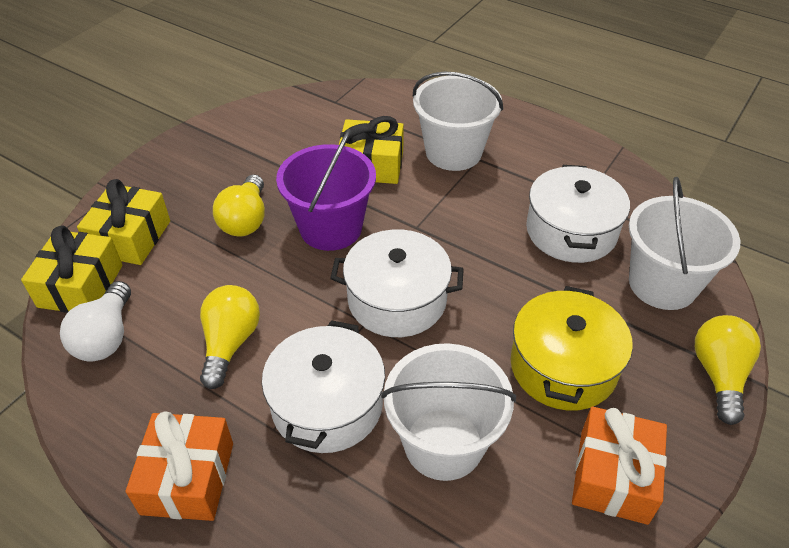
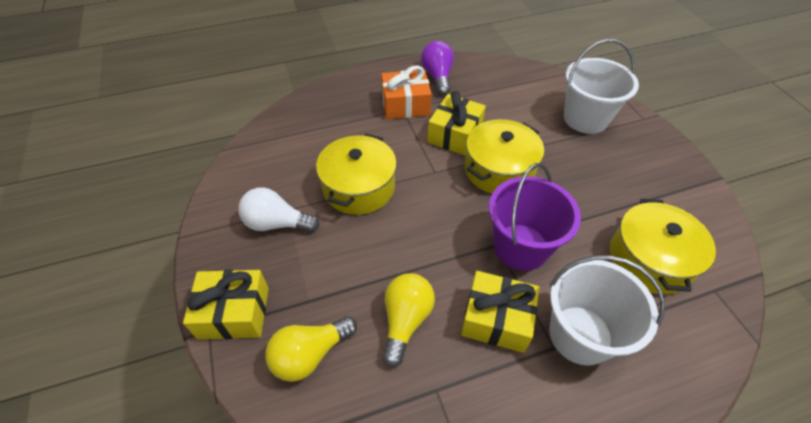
orange gift: [126,411,233,521] [572,406,667,525] = 2 -> [381,65,432,119] = 1
purple light bulb: none = 0 -> [421,41,454,95] = 1
white bucket: [381,343,516,481] [413,72,503,171] [629,177,740,310] = 3 -> [549,255,665,366] [564,39,639,134] = 2
white pot: [262,320,385,453] [330,229,464,337] [526,165,630,263] = 3 -> none = 0
yellow light bulb: [200,285,260,389] [213,174,265,236] [695,315,761,425] = 3 -> [265,316,357,382] [382,273,435,367] = 2
yellow pot: [510,286,633,411] = 1 -> [316,134,397,215] [465,119,544,194] [610,199,716,294] = 3

